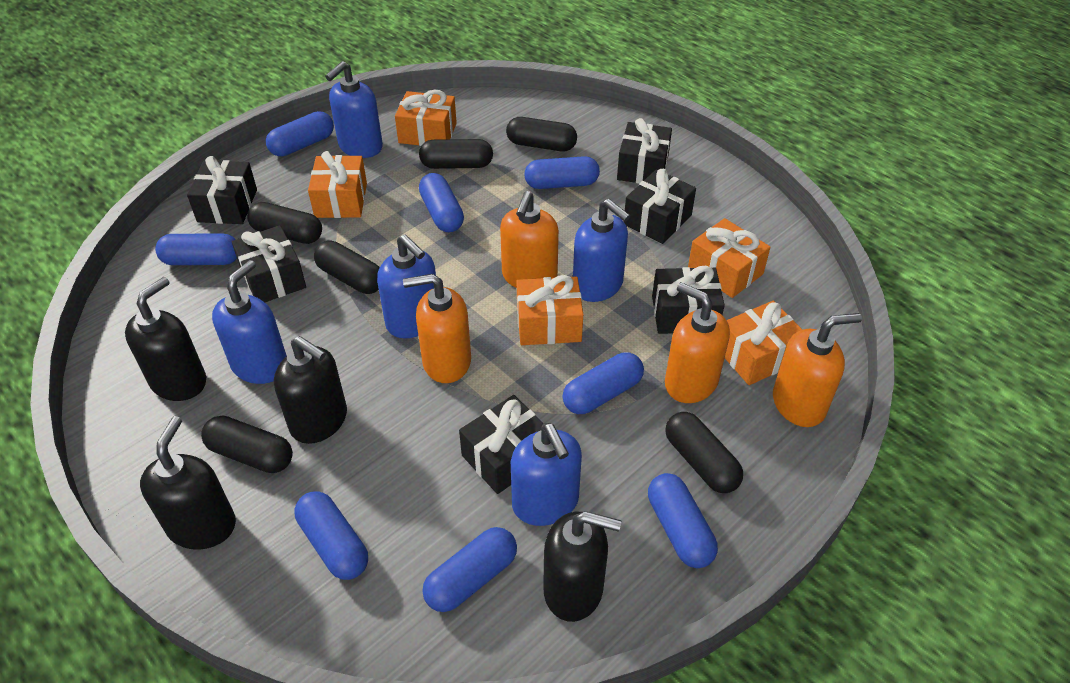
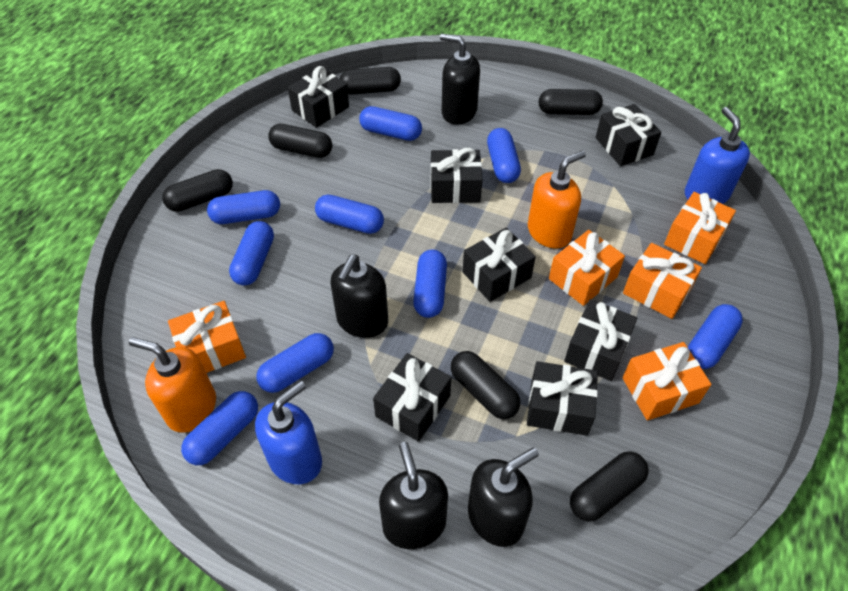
black gift: [187,156,257,224] [232,225,306,302] [459,395,544,494] [617,118,672,184] [624,169,696,244] [652,266,725,334] = 6 -> [288,66,349,128] [373,353,451,442] [431,148,482,203] [463,227,536,302] [527,361,598,436] [564,299,638,381] [596,104,662,166] = 7
blue capsule: [155,233,237,265] [266,111,334,157] [295,491,368,580] [419,173,464,232] [422,527,517,612] [524,156,600,189] [562,352,644,414] [648,473,718,568] = 8 -> [181,391,258,465] [207,190,280,224] [229,221,274,286] [256,333,334,393] [315,195,384,234] [359,106,422,141] [413,250,447,318] [487,128,521,183] [688,304,743,369] = 9
blue soap dispenser: [212,260,287,384] [325,61,383,158] [377,235,436,338] [511,423,582,526] [573,199,630,302] = 5 -> [255,381,322,485] [685,107,750,204] = 2
orange soap dispenser: [403,274,471,383] [500,191,559,288] [665,282,730,403] [773,313,862,427] = 4 -> [129,337,216,433] [528,150,586,248] = 2

